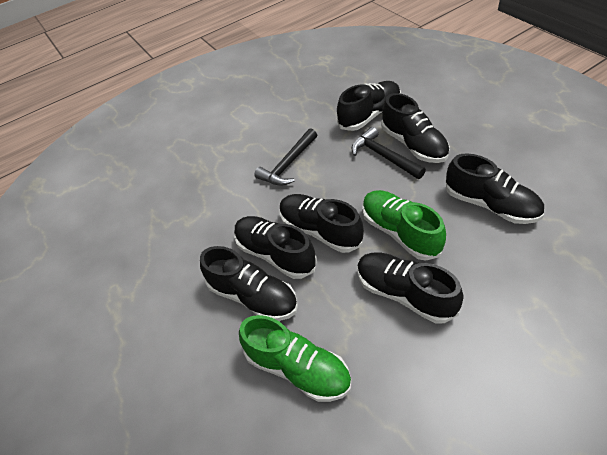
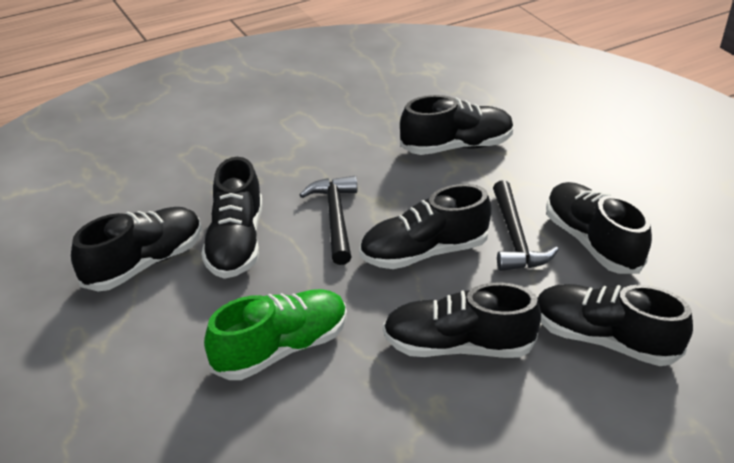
green shoe: [239,315,351,402] [362,190,446,261] = 2 -> [204,289,347,380] = 1

